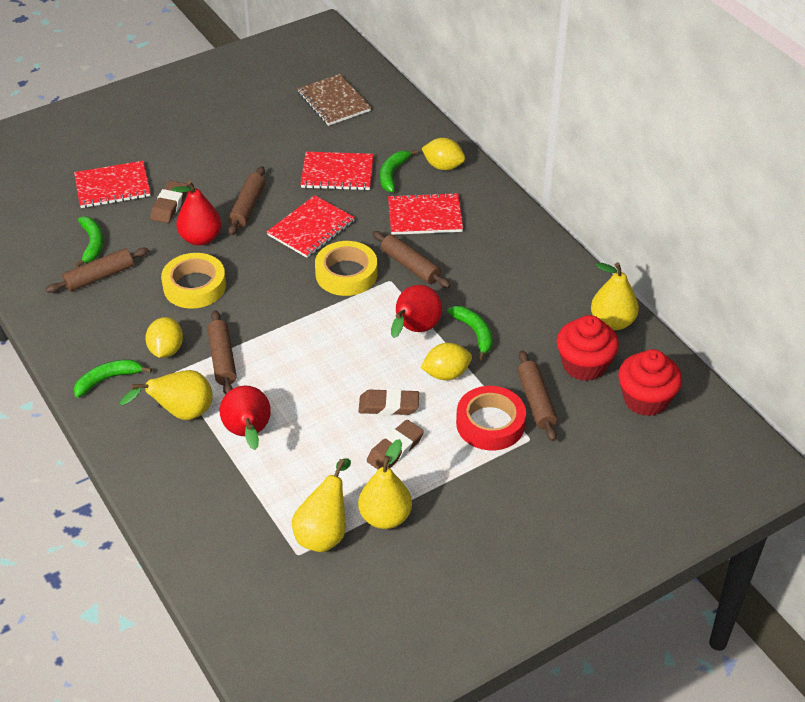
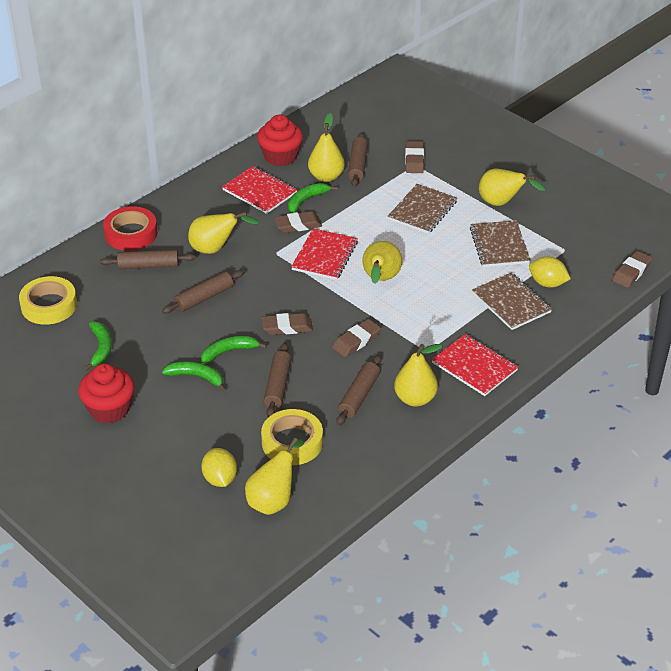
brown eraser: [150,181,188,223] [358,389,419,415] [367,420,424,469] = 3 -> [262,313,313,335] [274,211,322,233] [332,319,381,357] [405,141,424,173] [612,251,652,288] = 5
brown notebook: [297,74,371,126] = 1 -> [388,184,457,234] [470,220,531,267] [472,273,552,330] = 3
red notebook: [74,161,151,208] [267,195,355,258] [300,152,374,191] [388,192,463,235] = 4 -> [222,166,298,214] [291,228,358,280] [432,334,518,396] = 3
red pear: [172,180,221,245] [220,386,271,450] [391,285,442,338] = 3 -> none = 0
yellow lemon: [145,317,183,358] [420,343,472,380] [422,138,465,170] = 3 -> [201,448,237,487] [529,256,571,288] = 2
yellow pear: [120,370,213,420] [292,458,351,552] [358,439,412,529] [591,262,639,331] = 4 -> [188,212,259,254] [245,438,304,515] [308,113,345,182] [362,241,402,284] [394,344,443,407] [479,169,545,206] = 6

